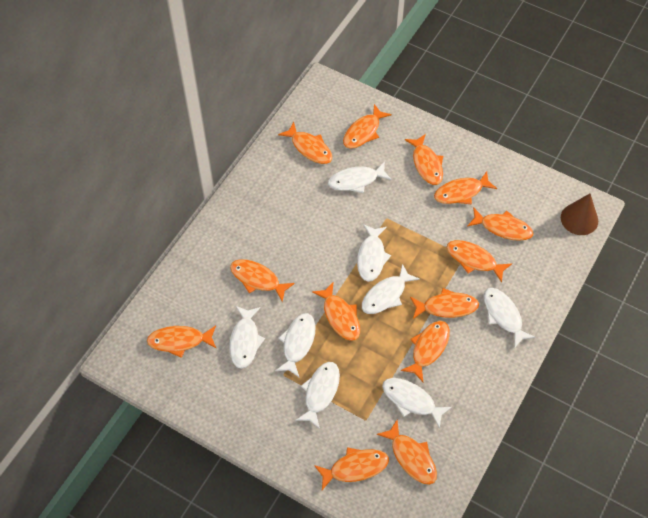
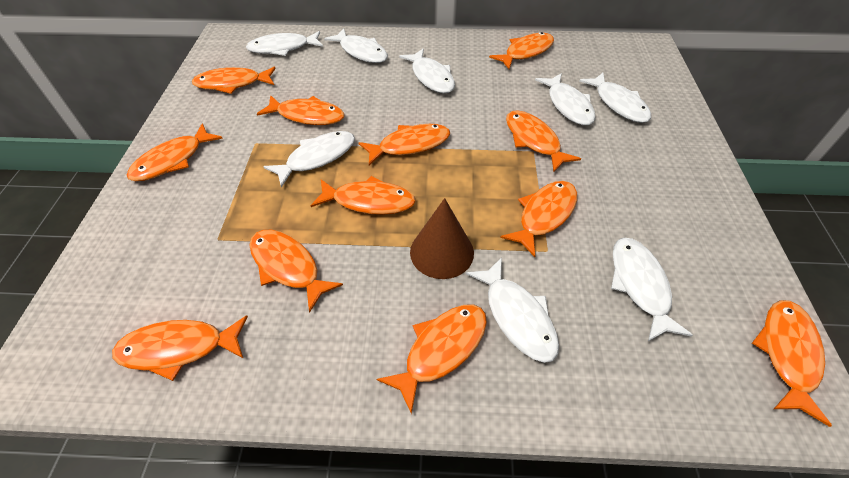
orange fish: [147,325,216,358] [230,259,295,302] [278,122,332,164] [312,281,360,341] [314,447,389,490] [343,104,392,149] [377,420,437,485] [401,321,450,382] [405,134,443,185] [410,288,479,319] [434,171,497,205] [446,240,512,282] [467,207,534,241] = 13 -> [112,315,248,381] [127,123,223,181] [192,67,276,94] [249,230,343,313] [257,95,345,125] [311,176,416,215] [359,124,450,165] [377,304,487,414] [489,32,554,69] [500,181,577,257] [506,110,581,172] [752,300,832,427] = 12

